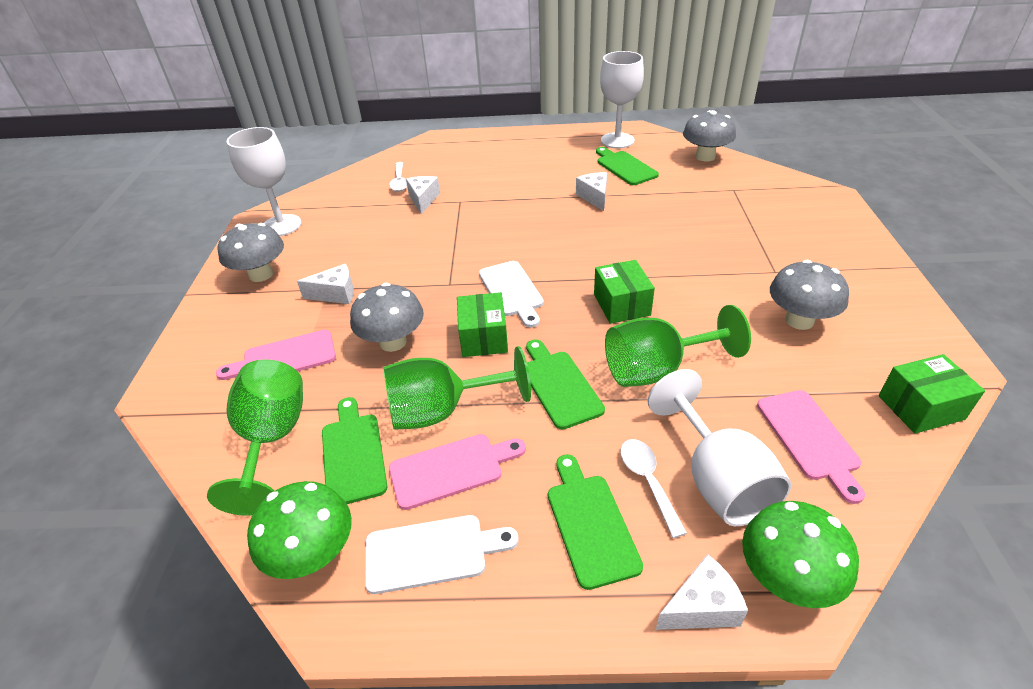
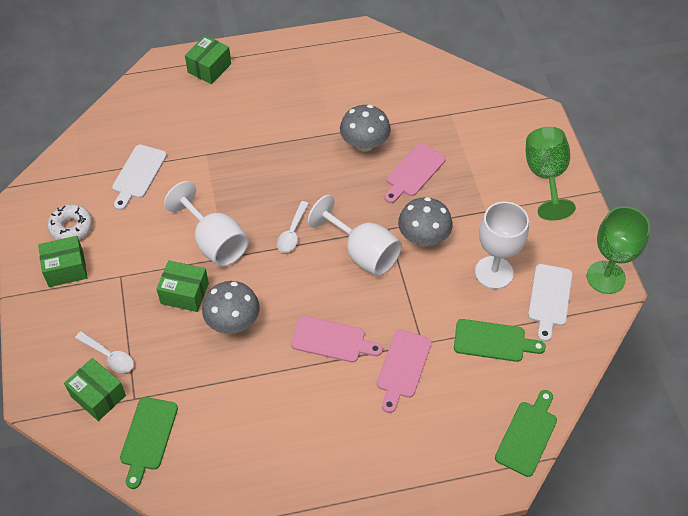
green box: [457,292,508,357] [594,260,655,324] [879,354,985,434] = 3 -> [38,236,88,287] [64,358,126,421] [156,260,209,312] [185,35,231,84] = 4
green cutting board: [322,397,387,504] [526,339,605,430] [548,454,643,590] [596,147,659,185] = 4 -> [120,397,178,489] [454,319,546,362] [495,390,557,477] = 3
green goblet: [207,359,303,516] [383,346,531,430] [605,305,751,387] = 3 -> [526,127,576,221] [587,206,650,294] = 2
green mushroom: [247,481,352,579] [742,501,859,608] = 2 -> none = 0
grey mushroom: [218,223,284,282] [350,283,424,352] [683,110,736,162] [770,260,849,330] = 4 -> [202,281,260,334] [340,105,391,152] [398,197,453,246] = 3
white cheese: [297,264,354,304] [406,176,440,214] [576,172,607,211] [656,554,748,630] = 4 -> none = 0
white donut: none = 0 -> [47,204,93,240] = 1

